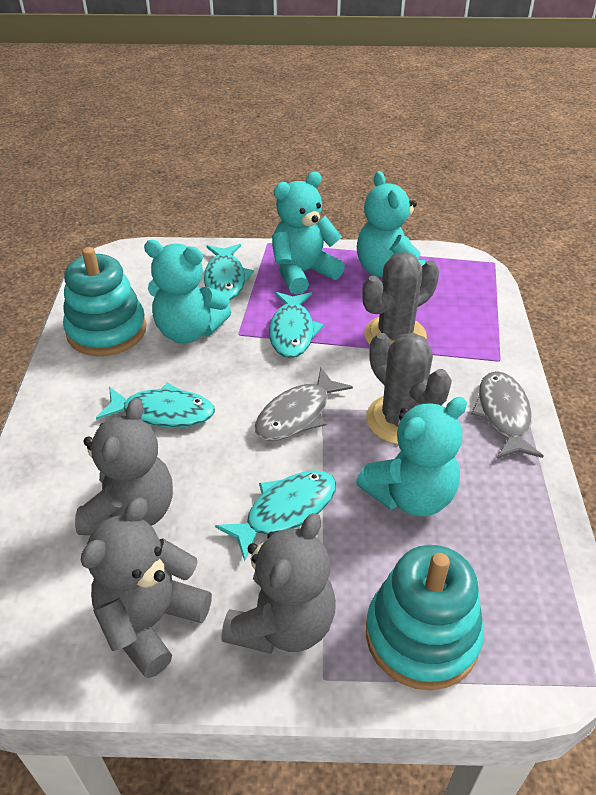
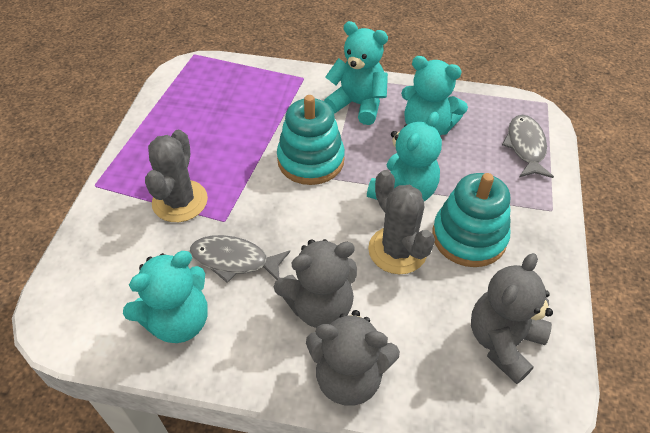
turquoise fish: [96,383,215,427] [204,244,254,300] [215,470,336,561] [269,292,324,358] = 4 -> none = 0

